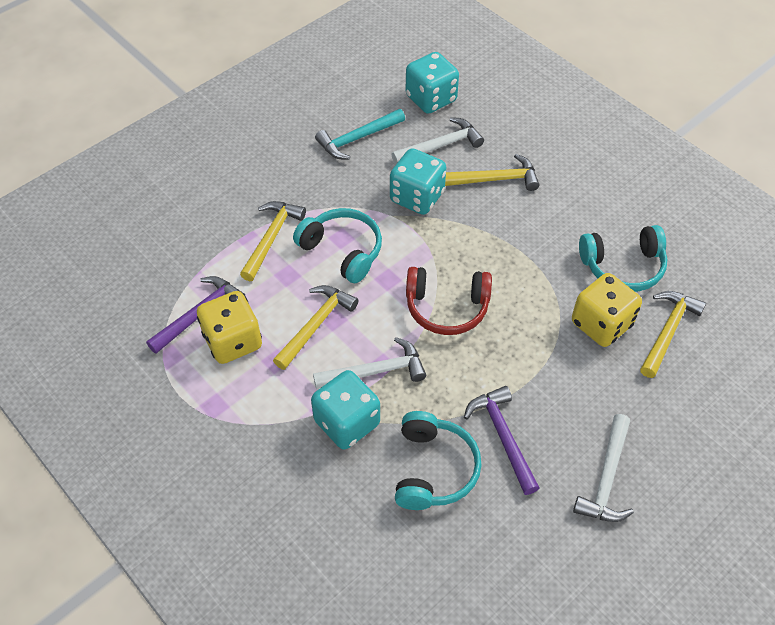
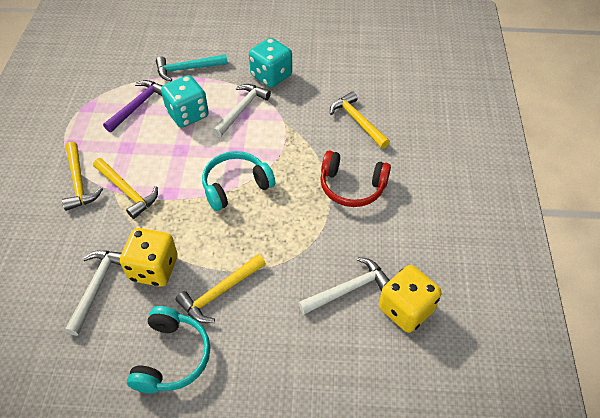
purple hammer: [146,276,246,354] [464,386,540,495] = 2 -> [103,80,163,132] = 1
turquoise dice: [311,370,380,449] [390,148,446,215] [406,52,459,114] = 3 -> [161,75,209,127] [249,38,292,88] = 2
turquoise headphones: [293,208,382,283] [395,411,482,510] [579,225,667,292] = 3 -> [127,306,210,393] [202,151,275,211] = 2

